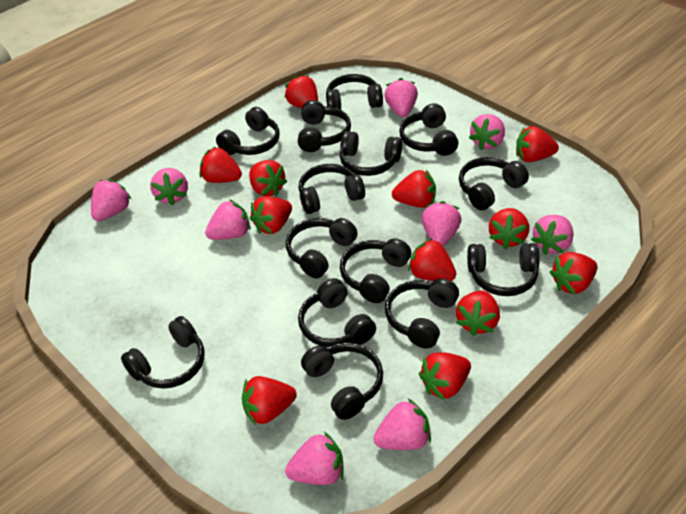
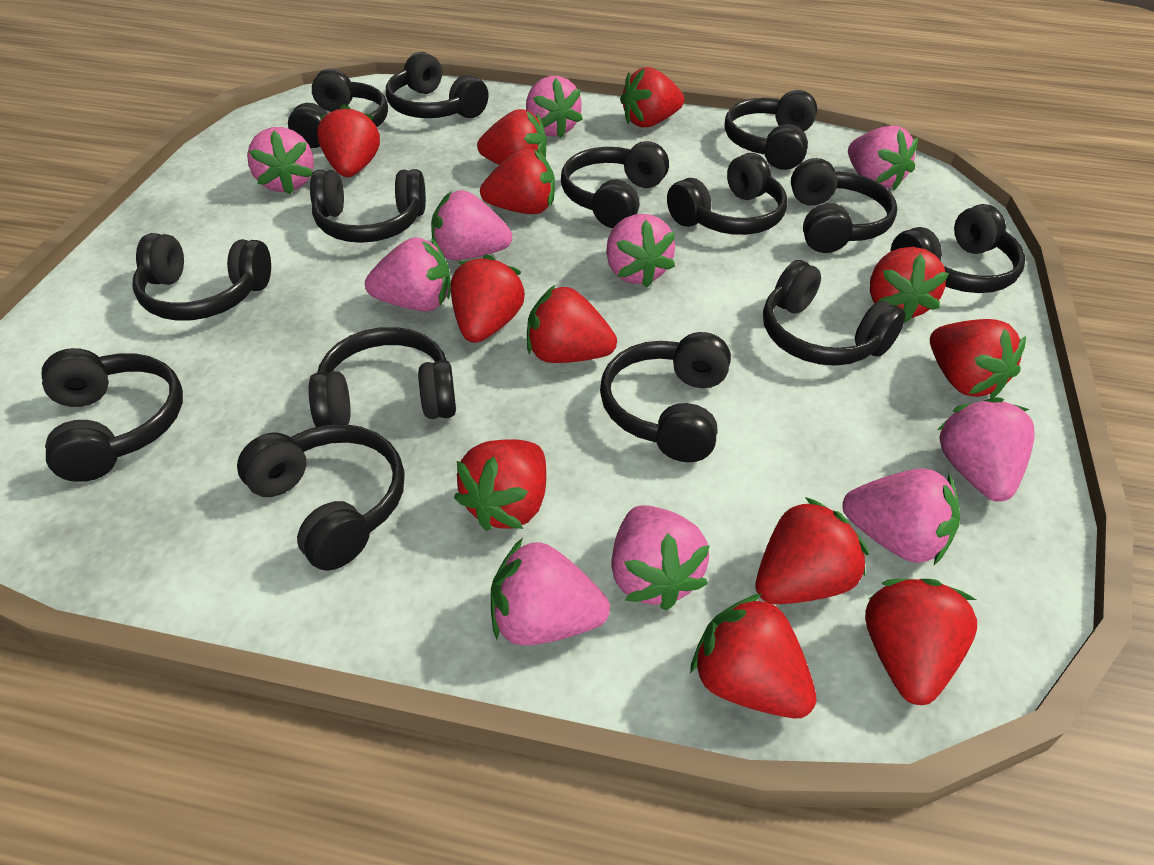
pink strawberry: [91,179,132,221] [150,168,188,206] [205,199,250,240] [285,432,344,485] [373,399,431,450] [384,78,418,117] [422,201,461,246] [469,114,505,150] [531,215,573,255] = 9 -> [247,127,314,195] [365,237,451,311] [431,190,512,260] [491,538,610,645] [526,76,583,138] [606,214,675,288] [611,505,710,611] [843,468,960,565] [848,125,918,190] [937,397,1034,502] = 10

